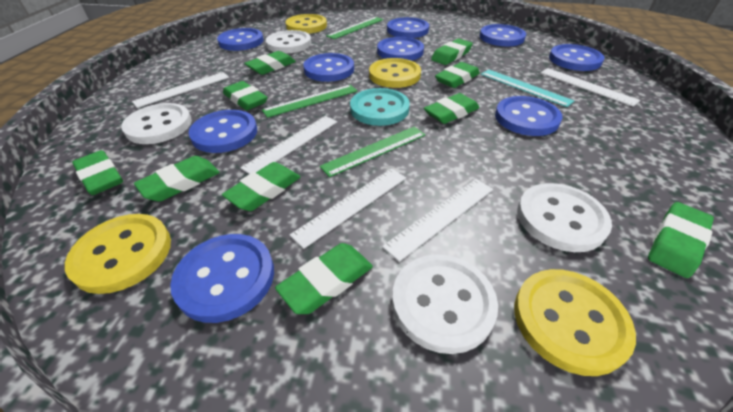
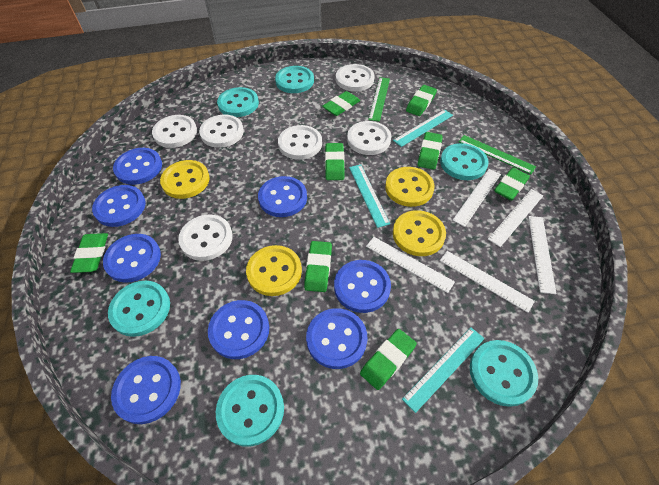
blue button: [170,234,274,323] [189,110,257,153] [217,28,264,51] [303,53,354,82] [377,37,424,61] [387,17,429,38] [480,24,526,47] [495,96,562,136] [549,44,605,71] = 9 -> [92,185,146,227] [103,234,161,283] [111,356,181,424] [113,148,162,185] [208,300,269,359] [258,176,307,217] [306,308,367,369] [334,260,391,313] = 8
green eraser: [72,150,123,195] [134,156,220,202] [222,162,300,211] [223,81,267,110] [244,51,296,75] [275,243,373,314] [424,93,479,124] [431,38,473,65] [435,62,480,88] [648,202,714,278] = 10 -> [70,233,108,273] [304,241,332,292] [322,91,360,116] [325,143,345,180] [360,329,417,390] [406,85,437,116] [417,132,443,170] [494,168,530,200] = 8
green ruler: [262,85,357,118] [320,127,425,177] [326,17,384,39] = 3 -> [368,77,390,122] [458,135,536,174] = 2
turquoise button: [350,88,410,126] = 1 -> [108,281,170,337] [216,375,284,447] [217,87,259,117] [275,66,314,93] [440,143,489,180] [470,340,538,407] = 6
turquoise ruler: [481,69,574,107] = 1 -> [349,164,390,228] [393,110,453,147] [402,327,485,413] = 3
white button: [121,103,192,144] [266,30,311,53] [392,254,498,354] [517,183,612,252] = 4 -> [152,115,197,148] [178,215,233,261] [199,115,244,148] [278,125,322,160] [336,64,374,92] [347,121,391,155] = 6

